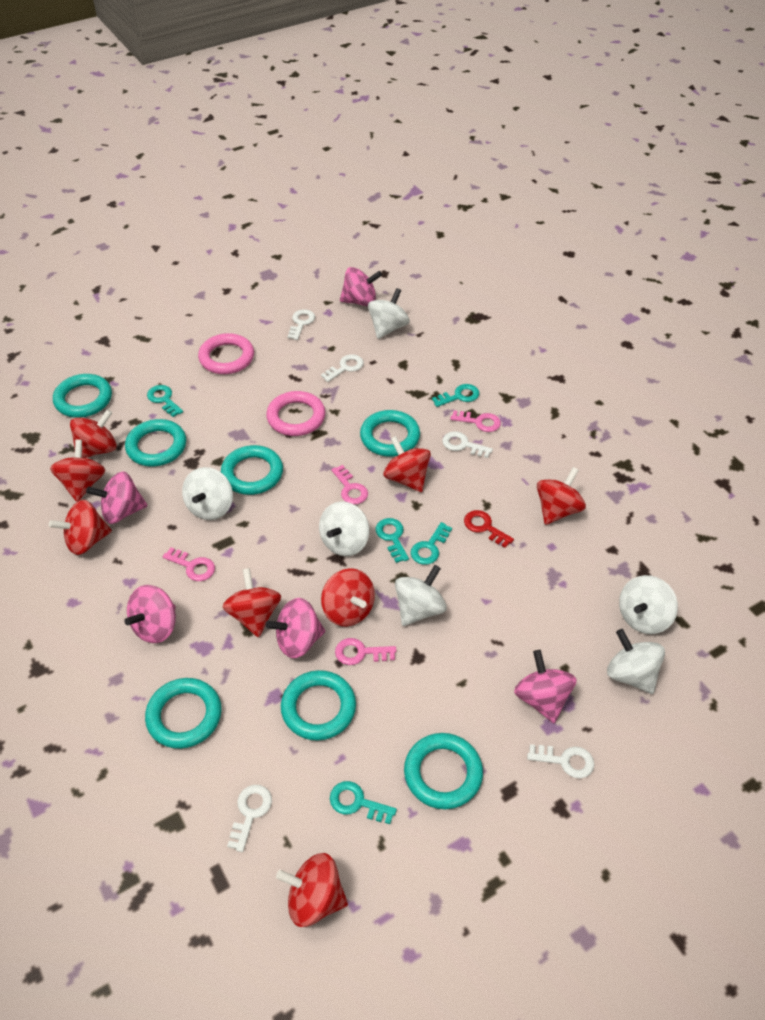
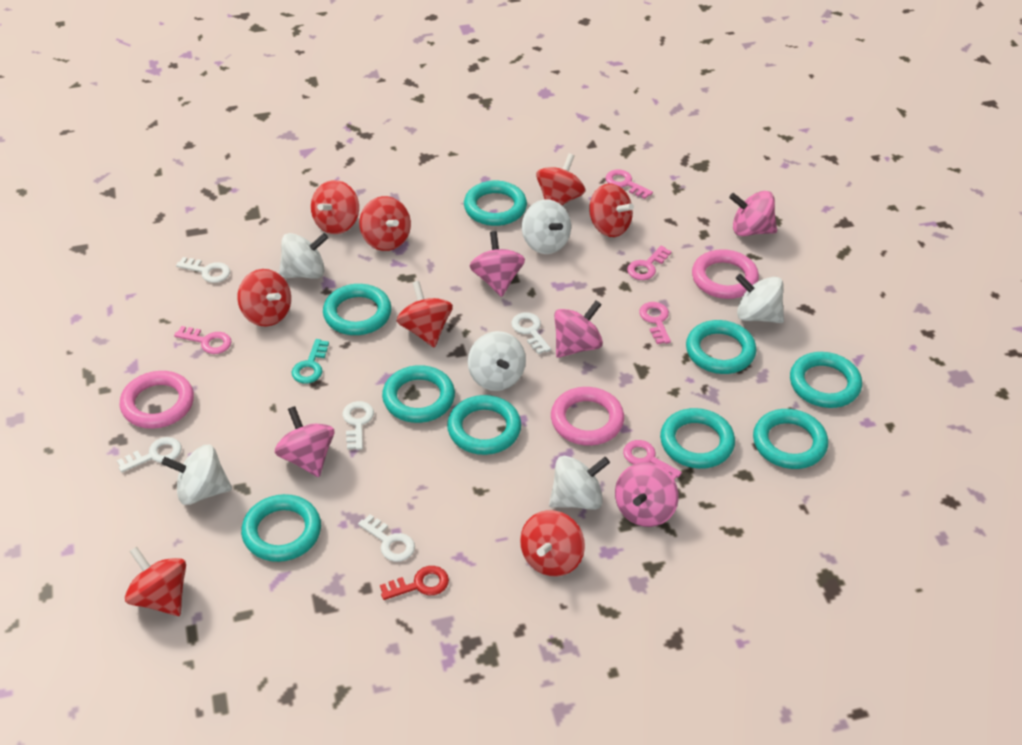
pink key: [163,547,215,581] [331,465,368,504] [335,638,396,665] [450,411,501,432] = 4 -> [174,326,231,354] [606,170,653,199] [623,440,682,480] [627,246,672,280] [639,302,671,344] = 5
pink ring: [198,333,254,374] [266,391,326,436] = 2 -> [120,371,194,429] [551,387,624,446] [692,249,759,299] = 3
turquoise key: [147,385,183,417] [330,781,397,824] [376,518,409,563] [411,522,452,565] [432,384,479,407] = 5 -> [292,339,329,383] = 1
turquoise ring: [53,374,112,418] [125,419,186,466] [145,678,222,749] [221,445,283,495] [281,670,356,741] [360,410,420,457] [404,733,483,809] = 7 -> [241,494,321,562] [323,284,392,335] [382,365,455,423] [447,395,521,455] [464,181,527,226] [660,408,735,469] [686,320,756,374] [753,409,828,469] [790,352,862,408] = 9

